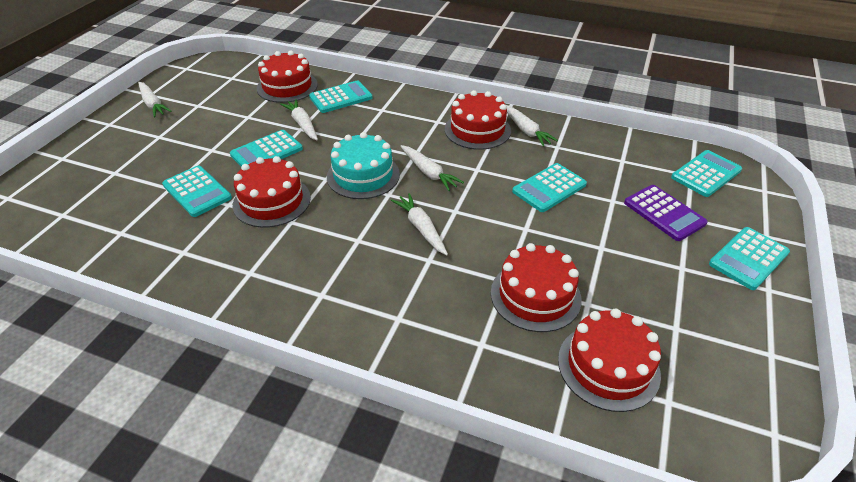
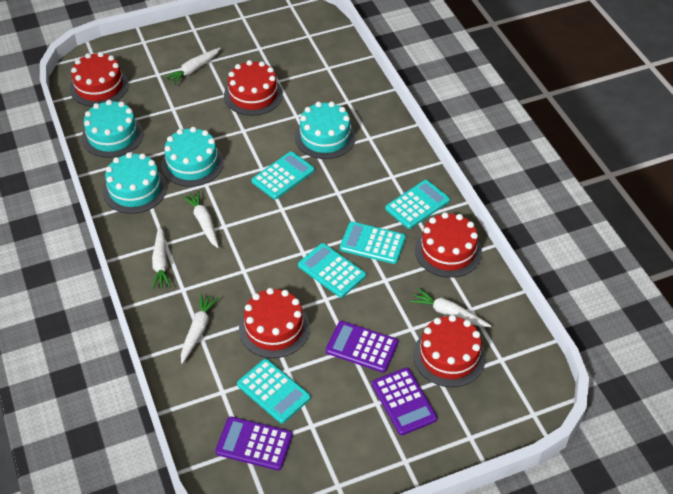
purple calculator: [624,185,708,241] = 1 -> [215,417,293,471] [326,321,398,373] [372,368,437,435] = 3
turquoise cake: [327,132,400,199] = 1 -> [82,100,143,158] [103,152,167,214] [161,127,224,187] [295,102,356,159] = 4
turquoise calculator: [162,165,232,217] [230,130,303,166] [309,80,373,113] [512,163,587,212] [671,150,742,197] [709,227,790,290] = 6 -> [237,359,311,423] [252,151,315,199] [298,243,366,298] [340,222,406,264] [385,180,450,229] = 5

